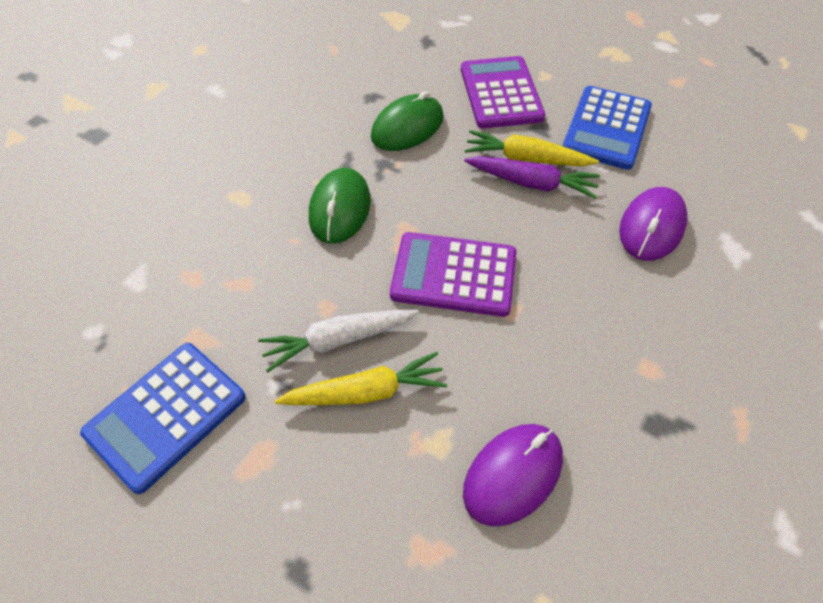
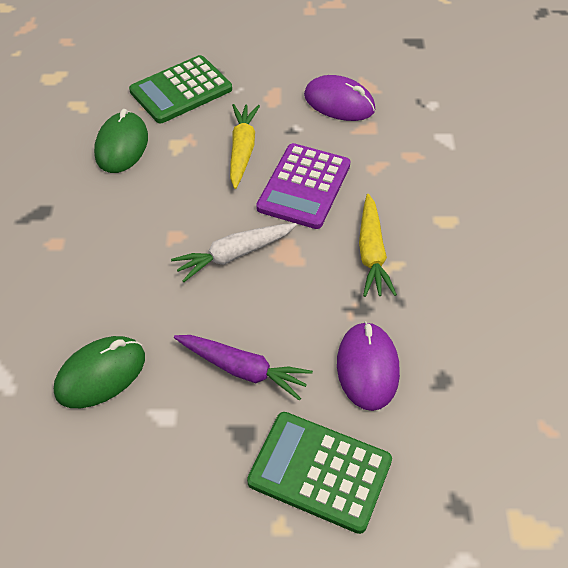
blue calculator: [80,343,246,494] [563,86,652,170] = 2 -> none = 0
green calculator: none = 0 -> [129,55,232,123] [247,412,392,534] = 2
purple calculator: [390,232,517,317] [461,56,545,128] = 2 -> [256,143,350,229] = 1

